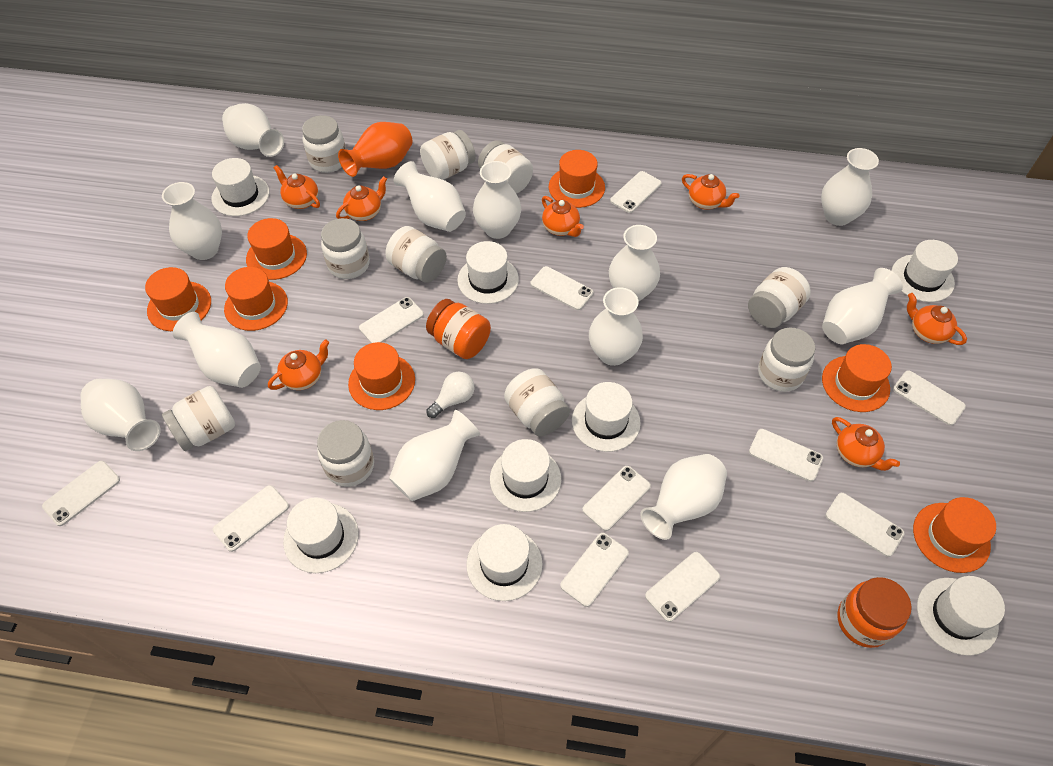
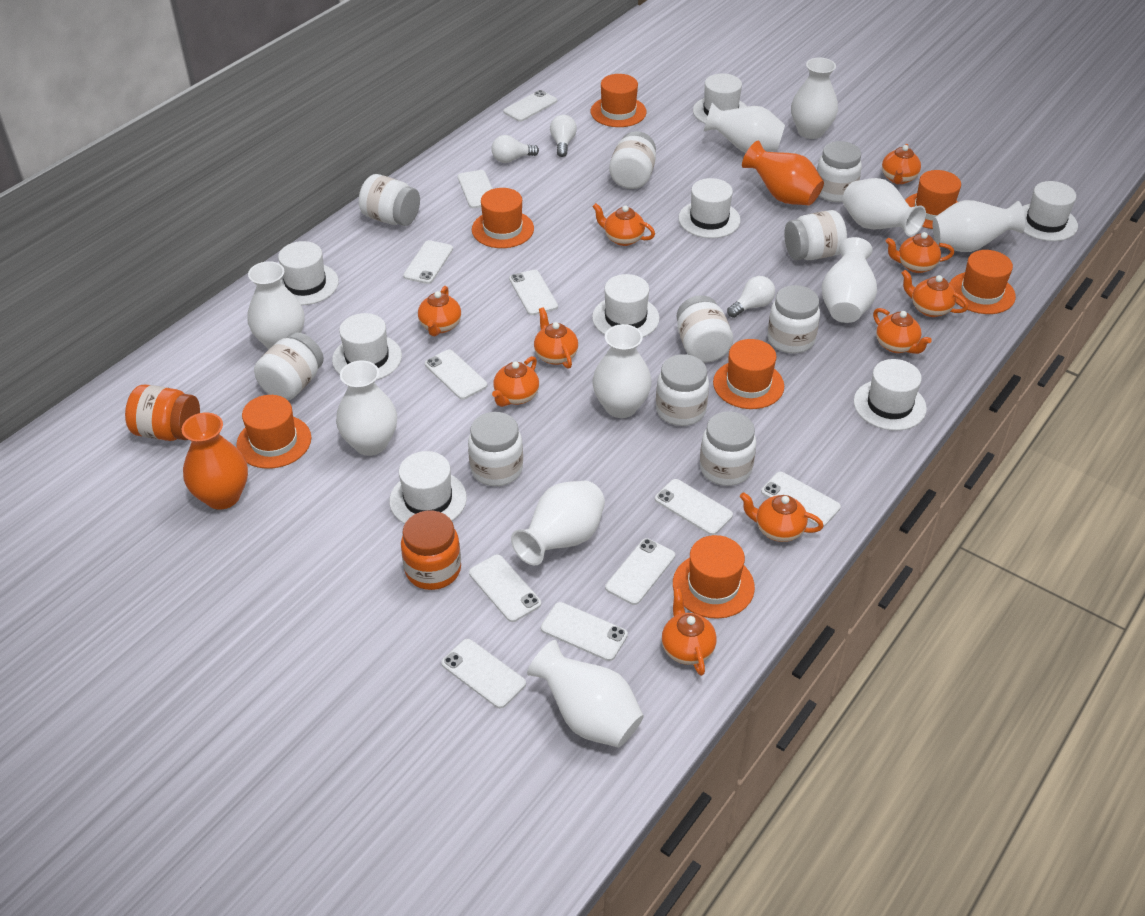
orange teapot: [268,339,329,390] [273,165,320,209] [336,176,387,221] [542,196,584,237] [682,174,740,210] [832,417,900,471] [907,293,967,345] = 7 -> [418,286,461,336] [492,356,539,407] [534,307,578,369] [592,203,655,246] [662,588,717,676] [740,492,824,542] [873,308,932,354] [882,144,921,184] [886,232,954,273] [902,270,968,317] = 10
orange vase: [338,122,412,177] = 1 -> [182,412,248,510] [742,141,824,205] = 2
white light bulb: [426,372,475,418] = 1 -> [491,135,539,163] [550,115,577,157] [727,276,775,318] = 3
white vase: [81,379,161,451] [162,182,222,260] [173,312,261,388] [222,103,284,157] [389,410,480,501] [394,161,466,232] [473,161,521,239] [589,287,643,366] [609,225,660,301] [640,454,727,540] [821,148,879,226] [822,268,903,344] = 12 -> [247,261,304,349] [336,361,397,456] [511,481,605,566] [527,640,644,748] [592,324,651,418] [704,103,785,153] [791,58,838,139] [822,237,877,323] [843,178,926,236] [933,200,1025,252] = 10

